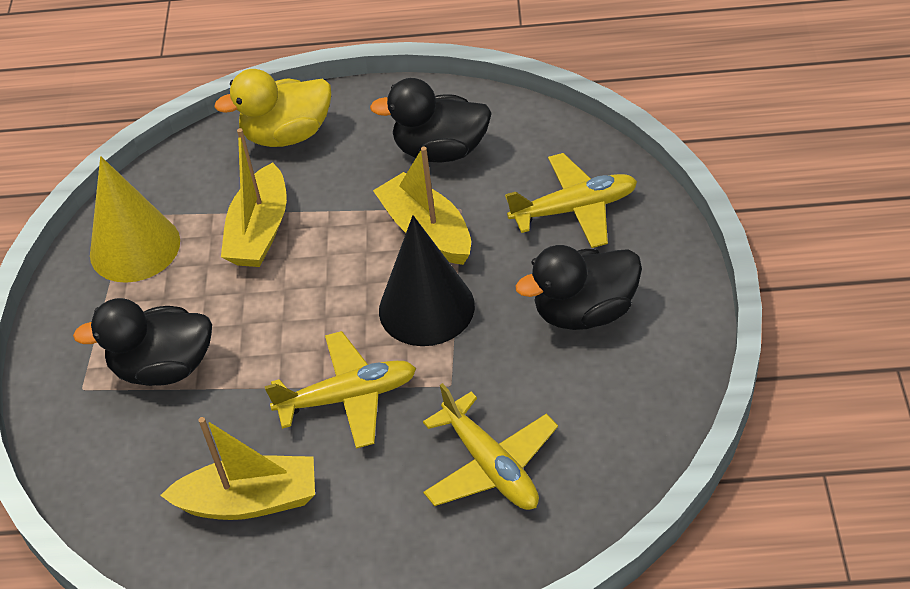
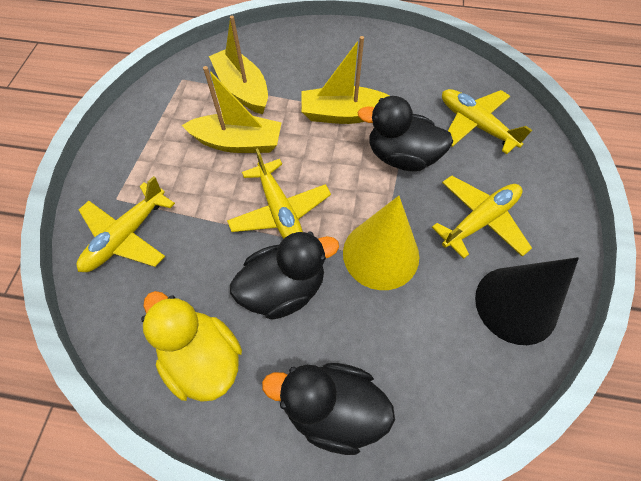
yellow plane: [265,331,416,449] [423,383,558,510] [505,153,637,248] = 3 -> [77,176,175,272] [227,148,331,239] [432,175,532,259] [442,89,532,154] = 4

